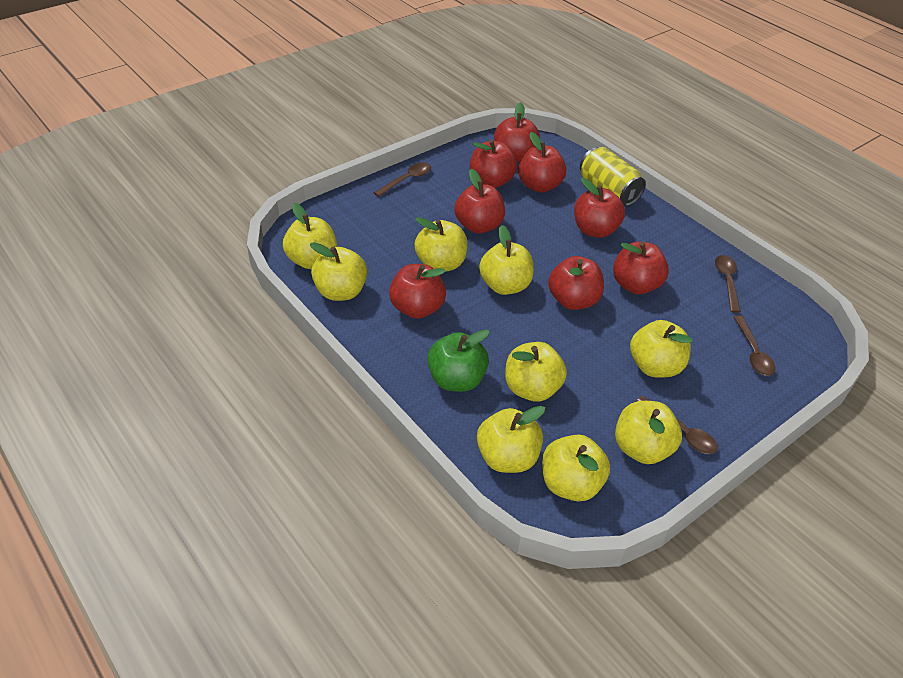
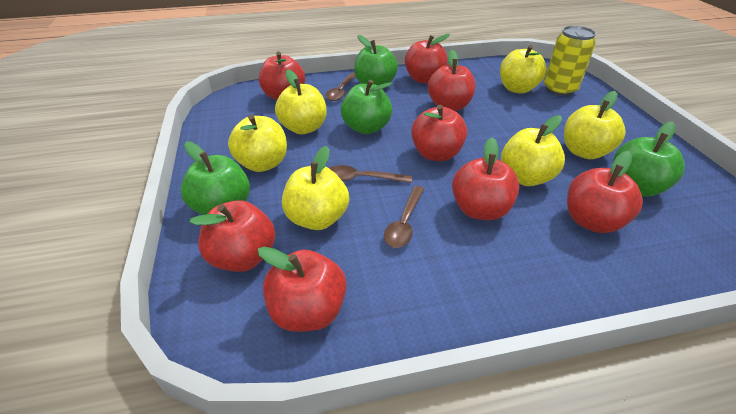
brown spoon: [374,162,431,197] [637,396,718,454] [715,255,741,313] [734,315,775,376] = 4 -> [326,73,355,101] [329,165,412,183] [384,186,424,248] = 3
green apple: [427,330,490,392] = 1 -> [181,142,250,215] [341,80,392,134] [354,35,398,85] [613,122,685,197] = 4
yellow apple: [283,203,337,269] [310,242,367,301] [414,217,468,272] [477,406,545,473] [479,225,534,295] [505,342,567,402] [542,435,610,501] [615,401,682,464] [630,320,693,378] = 9 -> [228,114,287,172] [275,70,327,134] [282,146,349,230] [500,45,547,94] [501,115,565,186] [564,91,625,159] = 6

